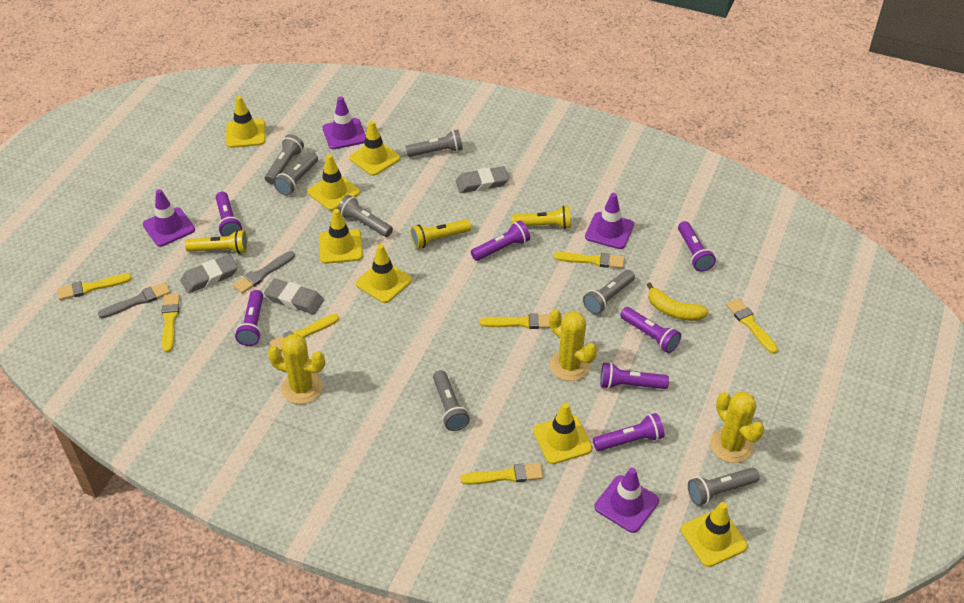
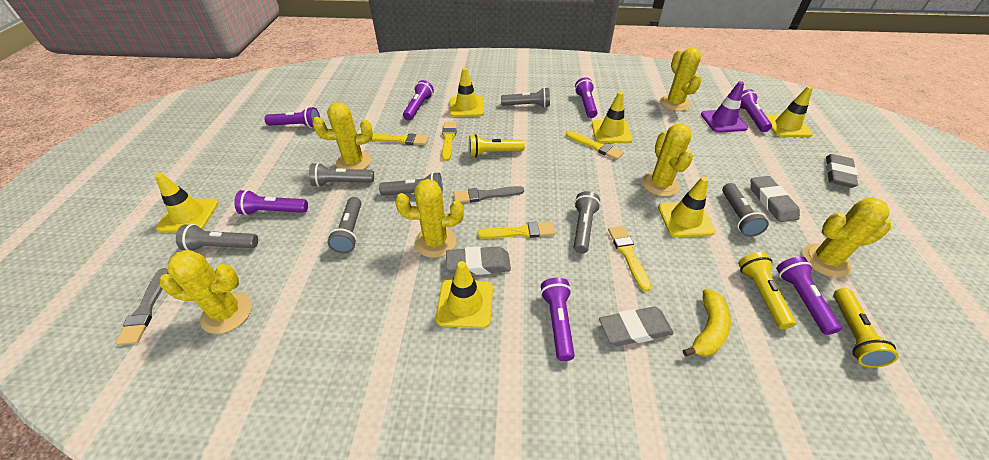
grey eraser: [181,254,238,293] [264,279,324,314] [456,166,509,193] = 3 -> [446,246,511,275] [599,306,674,346] [751,176,800,222] [826,154,858,188] = 4
purple traffic cone: [143,189,195,246] [323,96,366,149] [585,193,634,249] [594,468,659,533] = 4 -> [701,81,748,133] = 1
yellow brush: [57,274,132,300] [162,294,180,353] [269,314,339,352] [460,463,543,485] [480,314,550,329] [553,252,625,269] [726,298,778,354] = 7 -> [371,133,429,145] [442,122,457,161] [478,222,555,239] [566,131,624,160] [608,226,651,292] = 5
yellow cactus: [268,334,325,404] [549,309,597,381] [710,392,764,463] = 3 -> [160,250,252,334] [313,102,373,170] [395,179,464,258] [642,123,693,196] [660,48,702,111] [802,197,891,278] = 6
yellow traffic cone: [226,96,265,148] [308,154,360,211] [319,209,363,264] [350,121,400,176] [356,244,412,303] [533,403,592,464] [681,502,747,567] = 7 -> [155,173,219,232] [436,261,493,329] [450,68,484,117] [592,91,633,143] [658,177,715,237] [766,86,813,137] = 6

